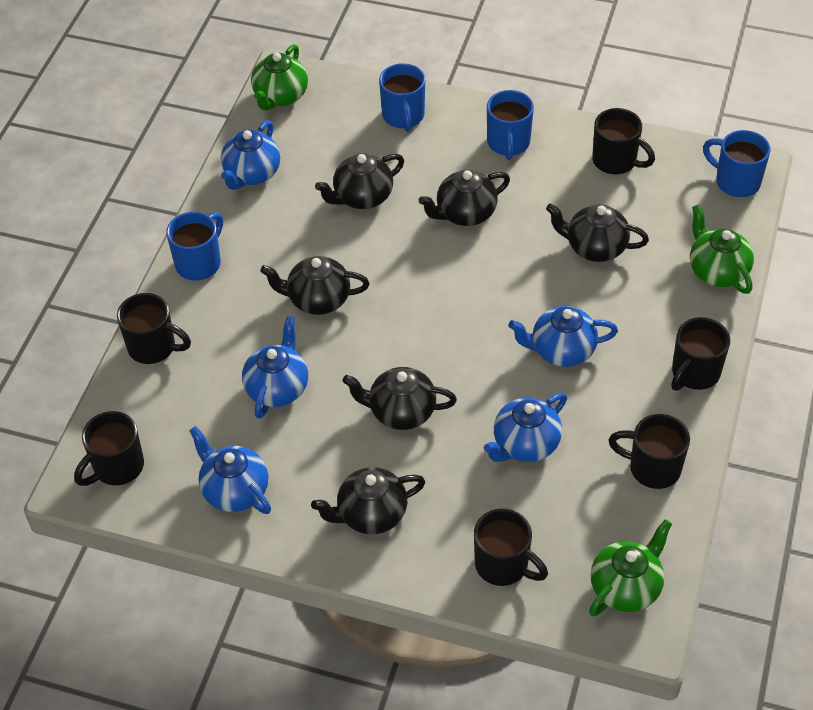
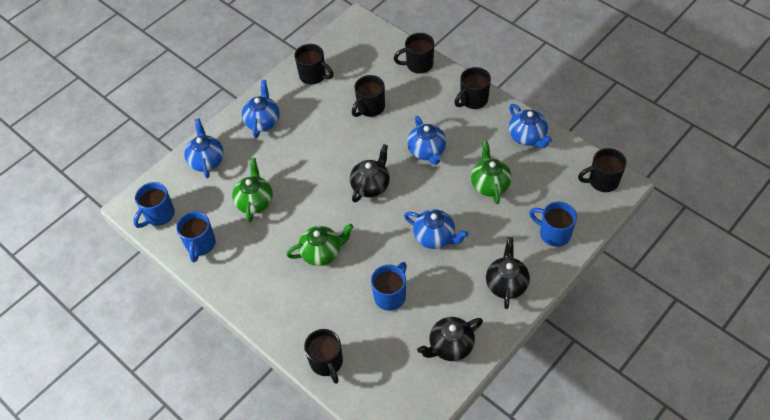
black teapot: [260,256,369,315] [311,467,425,534] [315,153,404,209] [342,367,457,430] [419,170,510,226] [546,203,649,262] = 6 -> [350,144,390,203] [417,317,483,361] [486,237,530,309] = 3

